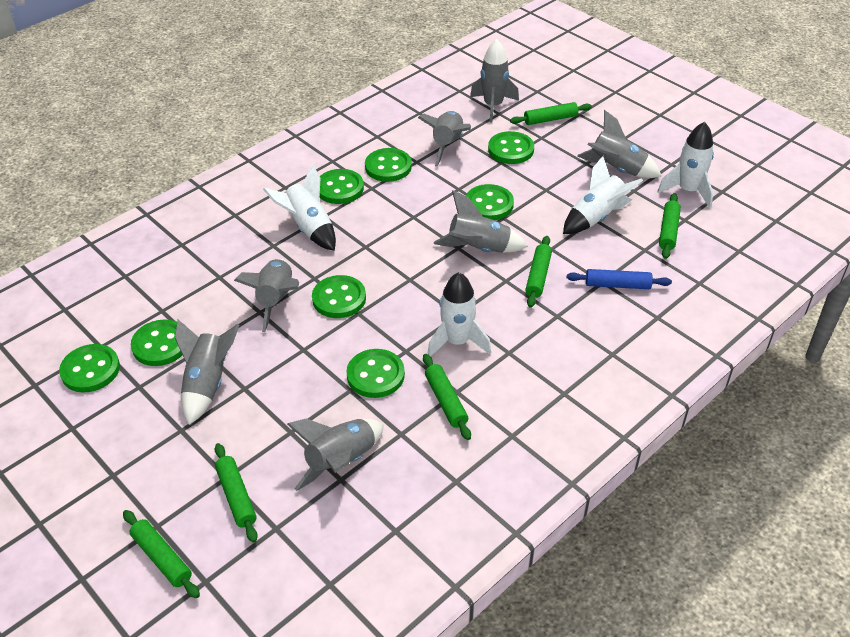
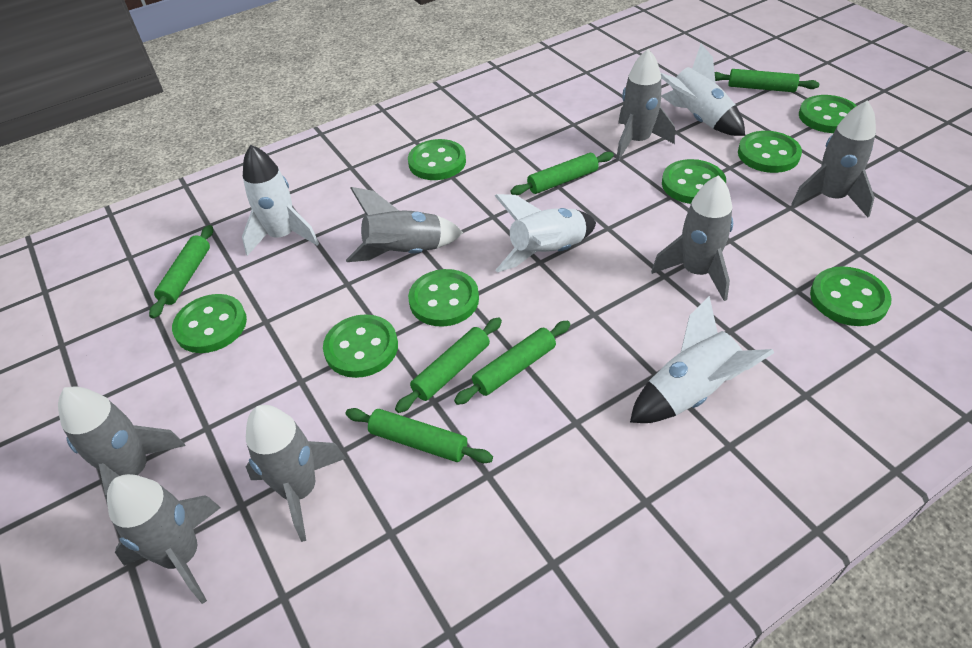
blue rolling pin: [567,269,672,289] = 1 -> none = 0

